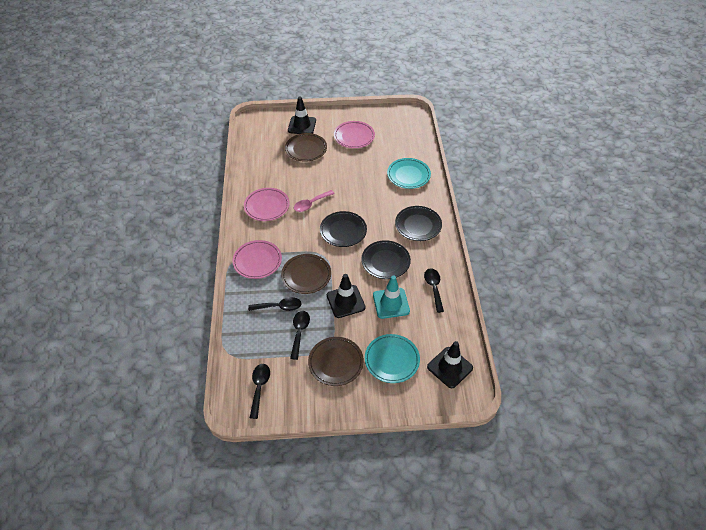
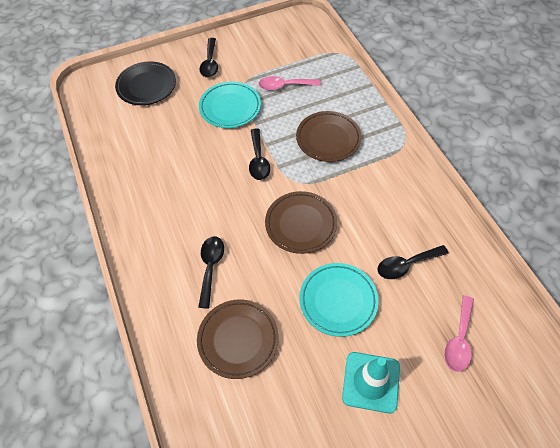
black plate: [320,211,367,247] [361,240,411,279] [395,206,442,241] = 3 -> [115,61,176,105] = 1
black traffic cone: [288,96,316,134] [327,274,366,318] [427,341,473,388] = 3 -> none = 0
pink plate: [232,240,282,279] [244,188,290,221] [334,121,375,148] = 3 -> none = 0
pink spoon: [294,190,335,212] = 1 -> [259,76,321,91] [444,295,474,372] = 2

